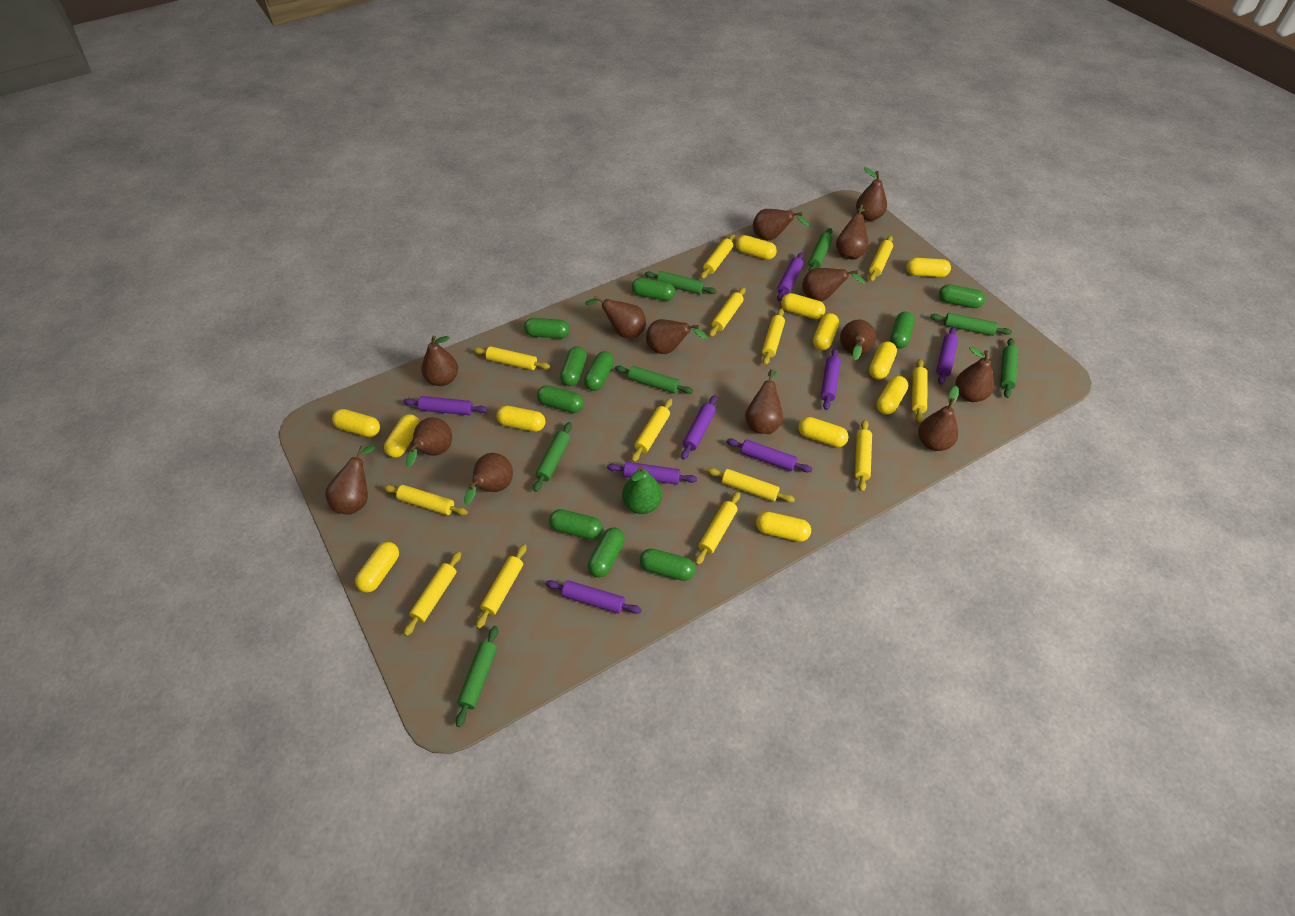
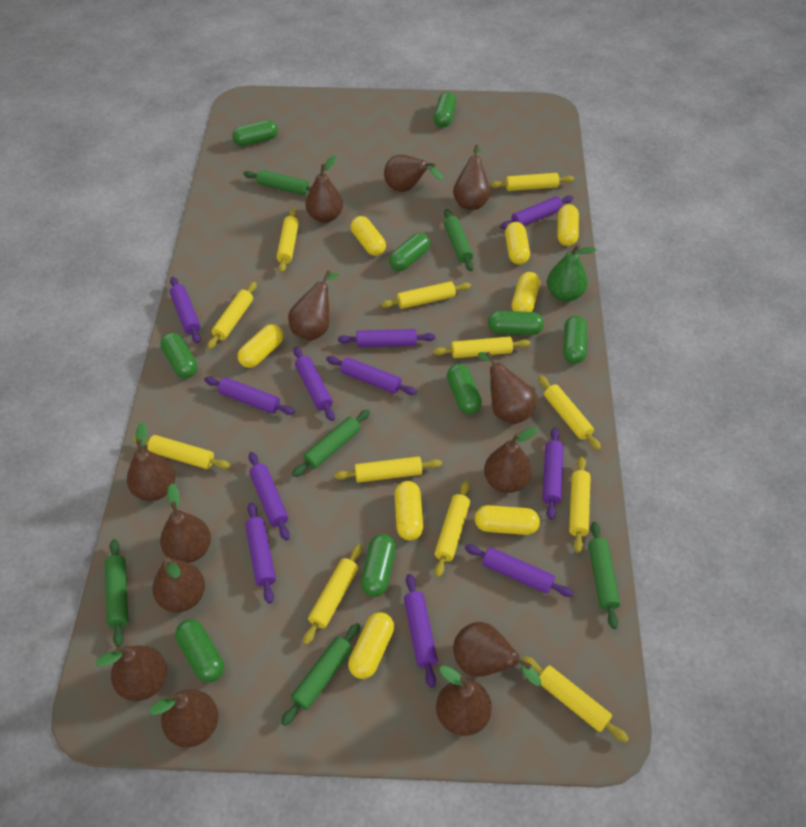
brown pear: [325,446,375,515] [406,417,452,467] [421,335,458,386] [464,453,513,505] [585,296,646,338] [646,319,708,354] [745,369,783,434] [753,209,809,240] [802,268,866,301] [836,204,868,260] [840,320,876,360] [856,167,887,221] [918,386,959,451] [955,347,994,402] = 14 -> [96,646,167,701] [127,422,175,501] [149,689,218,747] [153,557,205,612] [160,483,211,563] [288,270,339,340] [305,155,343,223] [384,155,443,192] [436,665,492,736] [453,145,490,210] [453,622,541,686] [478,351,536,424] [484,427,538,493] = 13
green capsule: [524,318,570,339] [537,385,584,413] [549,509,603,539] [560,346,587,386] [584,351,614,391] [588,527,625,577] [632,278,675,301] [640,548,695,581] [890,311,915,349] [939,284,985,308] = 10 -> [160,333,198,378] [175,619,224,683] [232,120,278,146] [361,534,396,597] [389,233,430,271] [433,92,457,128] [447,364,482,414] [488,311,544,335] [563,316,587,364] = 9
green rolling pin: [456,626,498,727] [533,422,572,492] [615,366,693,394] [645,271,717,295] [808,228,833,271] [930,313,1012,336] [1000,338,1018,398] = 7 -> [105,539,128,647] [243,170,311,195] [281,623,360,726] [292,410,370,477] [444,209,473,271] [588,522,620,629] = 6
purple rolling pin: [403,396,488,416] [546,580,642,614] [607,462,697,485] [681,395,717,460] [727,438,812,472] [777,252,804,301] [821,348,841,410] [936,327,958,385] = 8 -> [170,277,201,343] [204,377,295,415] [245,502,276,604] [249,452,290,540] [293,347,335,421] [326,356,417,395] [338,329,435,347] [404,574,438,688] [465,545,574,597] [500,196,573,229] [542,427,564,520] = 11
yellow capsule: [332,409,380,437] [355,542,399,593] [384,414,420,458] [496,406,546,432] [736,235,777,260] [756,512,811,542] [781,293,826,319] [798,417,849,447] [813,313,839,350] [869,341,897,380] [877,376,908,415] [906,258,951,277] = 12 -> [238,324,283,368] [348,612,394,679] [351,216,386,256] [395,481,423,540] [475,505,540,535] [505,222,530,265] [512,272,540,312] [557,204,579,246] = 8
yellow rolling pin: [383,485,468,515] [404,551,461,636] [473,346,550,370] [476,544,527,629] [632,398,672,462] [695,492,740,565] [701,234,735,279] [707,468,795,503] [709,287,746,337] [762,308,785,365] [855,420,872,492] [869,236,893,282] [912,359,928,423] = 13 -> [132,435,230,469] [207,282,257,349] [276,208,299,273] [303,544,362,645] [335,456,442,483] [381,281,471,309] [433,336,531,358] [434,481,470,577] [490,173,574,191] [522,656,629,743] [538,375,601,450] [569,456,591,553] = 12

